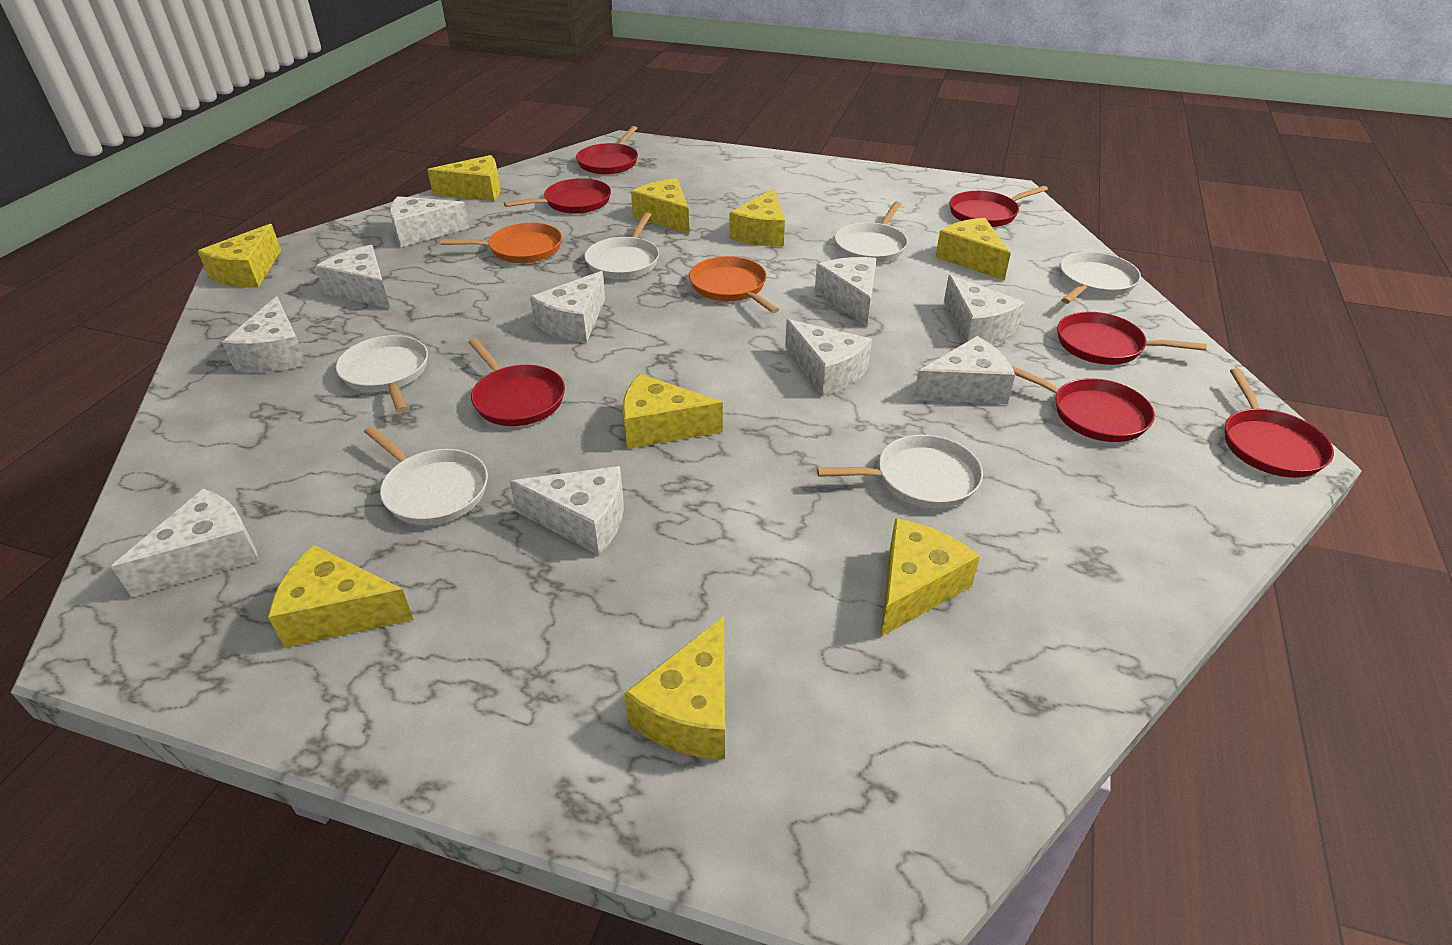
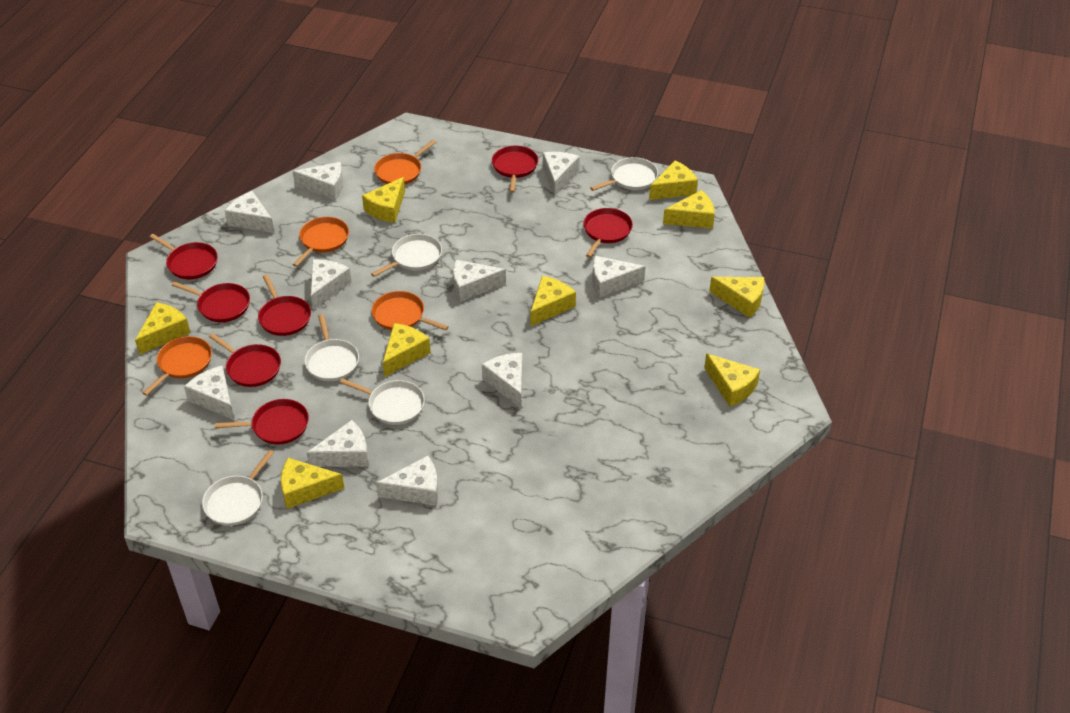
orange pan: [441,223,562,263] [689,256,779,313] = 2 -> [142,336,212,396] [293,217,349,267] [372,291,449,330] [374,140,436,184] = 4
white pan: [336,335,428,413] [364,426,488,525] [584,212,659,279] [817,435,983,508] [835,202,908,263] [1061,252,1141,304] = 6 -> [202,450,274,526] [304,314,359,381] [340,378,425,425] [371,234,442,277] [590,157,658,191] = 5

